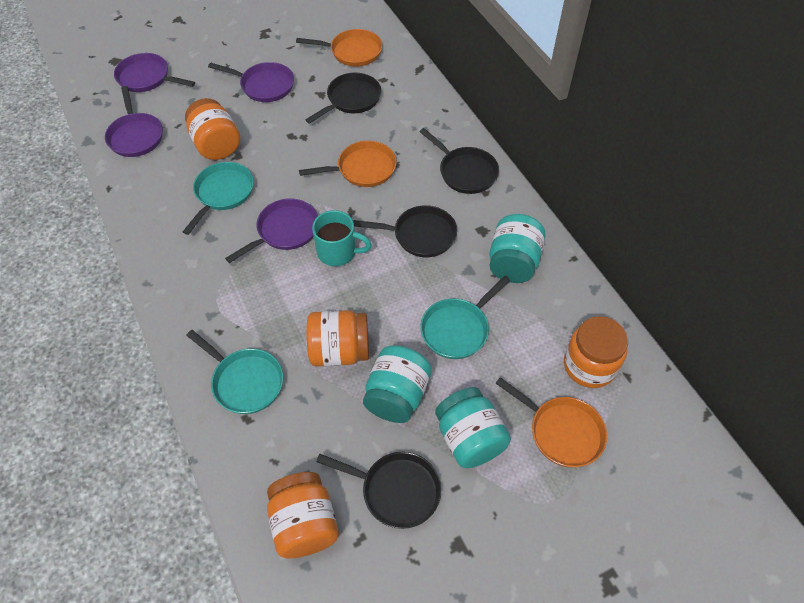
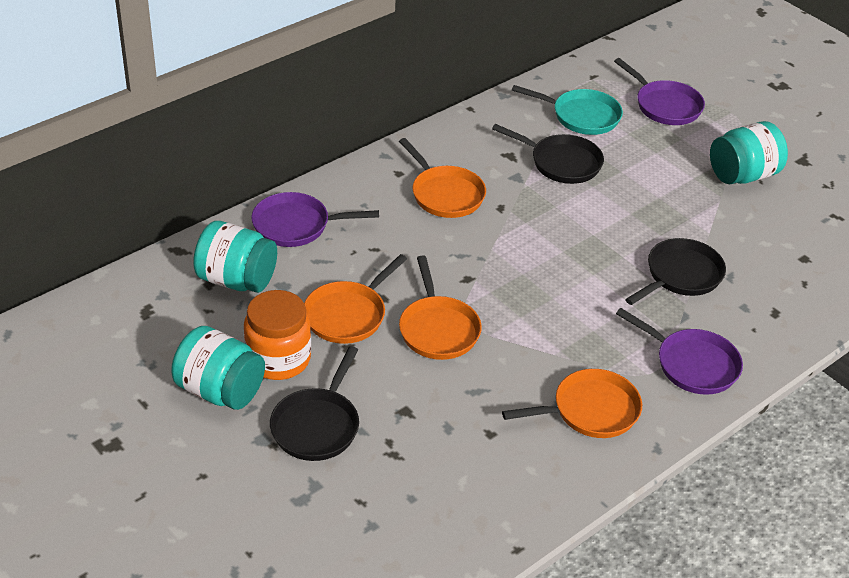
black pan: [305,73,381,124] [316,452,441,529] [353,205,457,257] [420,128,499,194] = 4 -> [270,346,359,461] [492,124,604,184] [625,238,726,305] = 3
orange jar: [185,98,240,160] [267,472,339,559] [306,310,369,367] [564,316,628,388] = 4 -> [244,290,311,380] = 1
orange pan: [296,29,382,67] [299,141,396,187] [496,377,607,467] = 3 -> [304,254,407,344] [399,138,486,218] [399,255,482,360] [502,369,642,438] = 4
purple pan: [105,86,163,157] [114,53,195,92] [208,62,294,102] [225,198,318,263] = 4 -> [251,192,379,247] [614,58,705,125] [616,308,743,395] = 3
turquoise mug: [312,210,372,266] = 1 -> none = 0
turquoise pan: [183,162,254,235] [186,330,283,414] [420,276,510,359] = 3 -> [512,85,623,135] = 1

